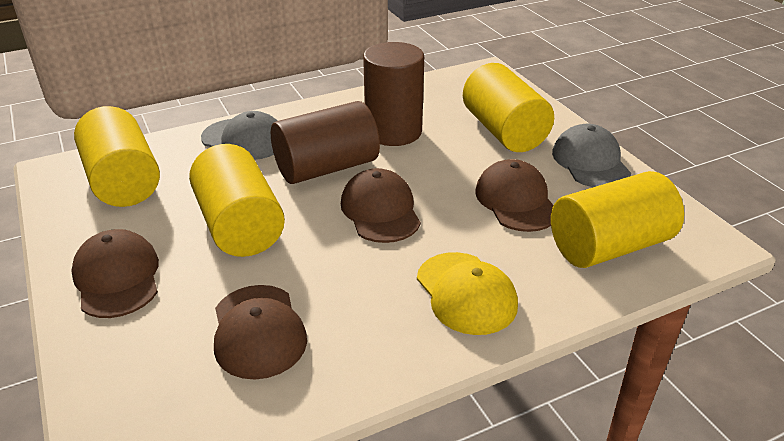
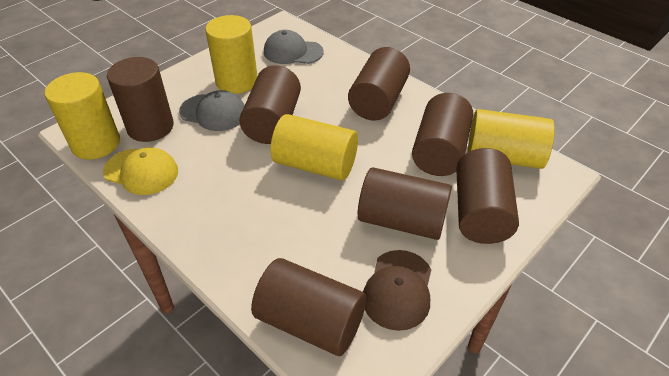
brown cap: [71,229,159,318] [214,285,307,379] [341,168,421,243] [475,159,553,232] = 4 -> [363,250,431,331] = 1
brown cylinder: [271,101,380,184] [363,42,424,146] = 2 -> [107,57,174,142] [239,65,301,144] [251,258,366,356] [348,47,410,121] [358,167,452,240] [412,93,473,176] [456,148,519,244] = 7

